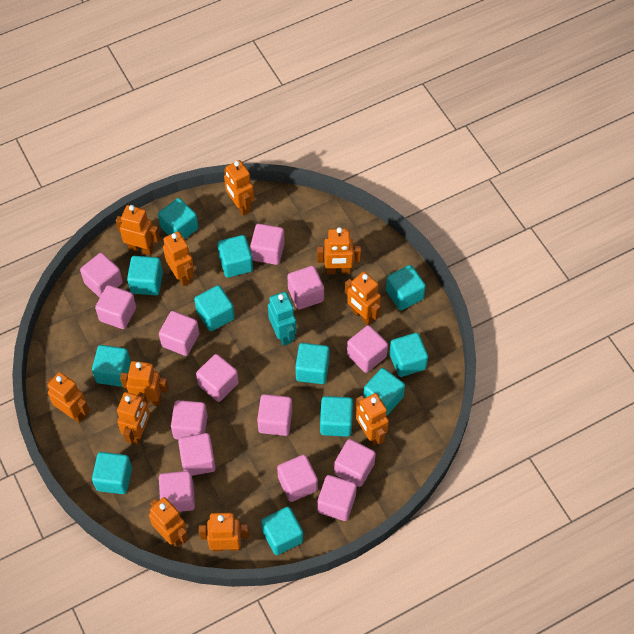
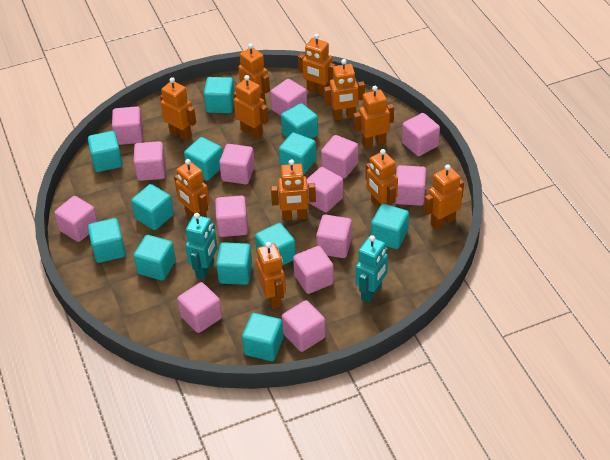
turquoise robot: [268,292,297,346] = 1 -> [185,213,217,280] [356,235,388,303] = 2

